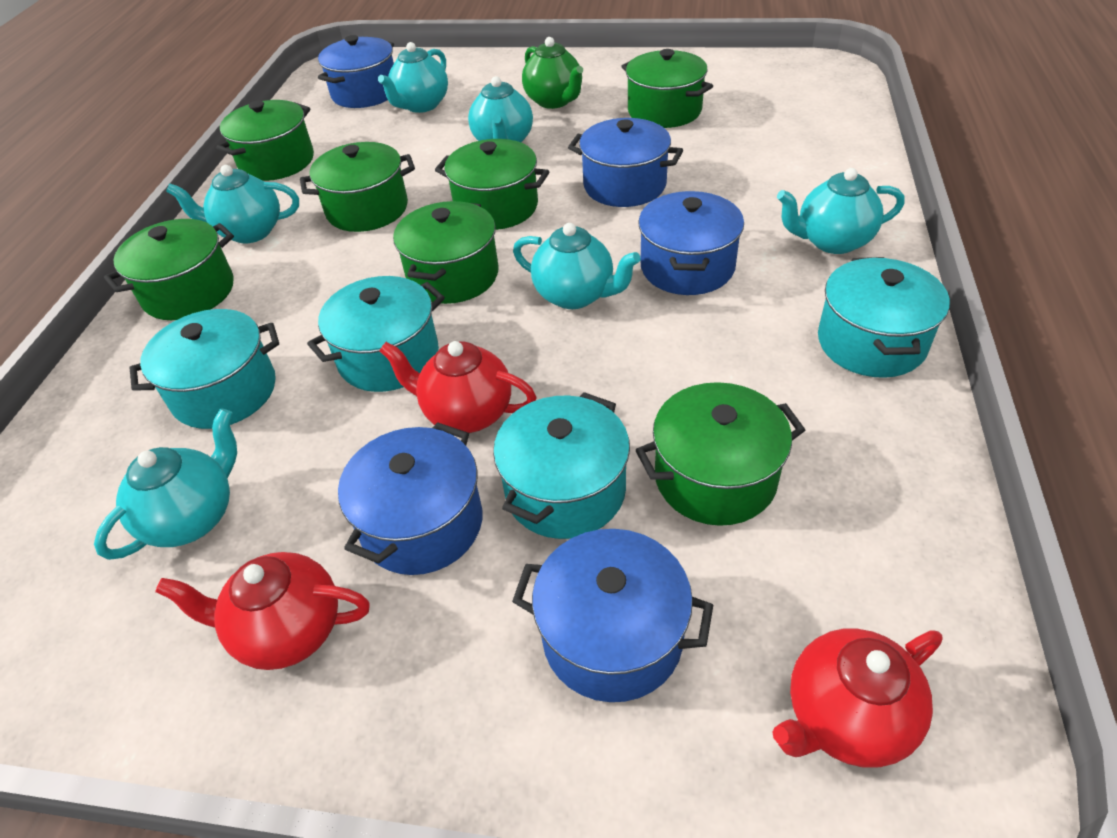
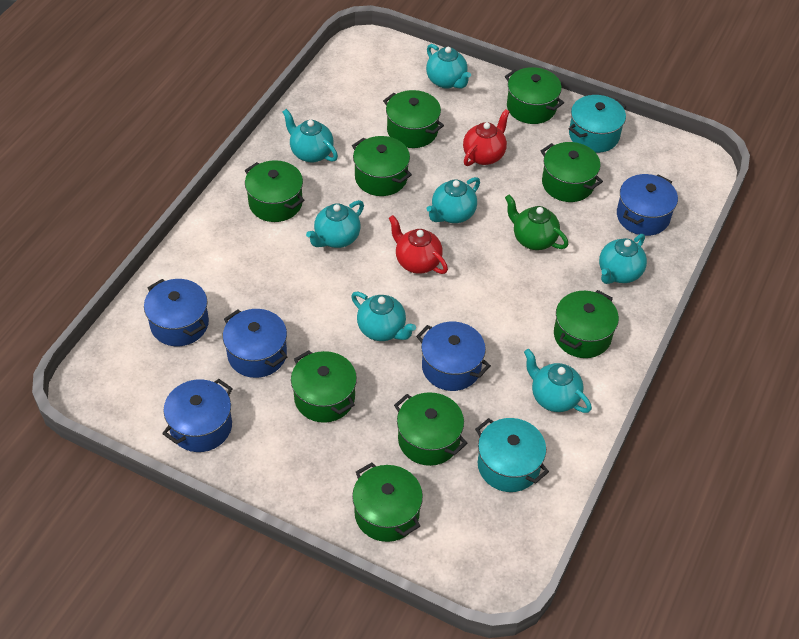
green pot: [104,219,234,320] [216,100,314,181] [300,142,415,232] [393,201,499,304] [435,139,549,230] [621,49,713,128] [636,382,805,526] = 7 -> [245,160,304,222] [291,350,357,423] [352,136,412,196] [352,462,423,542] [383,90,444,148] [394,392,467,466] [505,67,564,124] [541,142,603,202] [554,290,619,358] = 9
red teapot: [155,552,370,670] [379,341,537,433] [773,629,943,768] = 3 -> [389,215,448,274] [463,109,510,166] = 2
turquoise pot: [130,309,279,429] [307,276,445,392] [493,392,630,539] [818,257,950,378] = 4 -> [475,418,549,492] [569,95,626,153] = 2
turquoise teapot: [94,409,237,560] [166,165,299,244] [378,42,448,113] [468,76,533,142] [513,223,640,309] [777,168,905,254] = 6 -> [282,109,338,163] [306,200,364,248] [351,292,416,341] [426,44,471,89] [427,177,480,223] [524,349,592,413] [599,234,647,284] = 7

